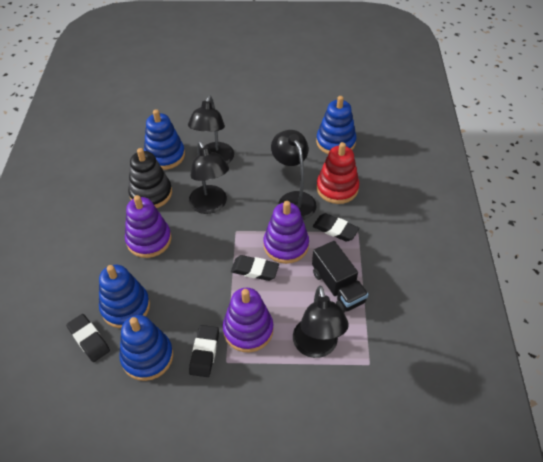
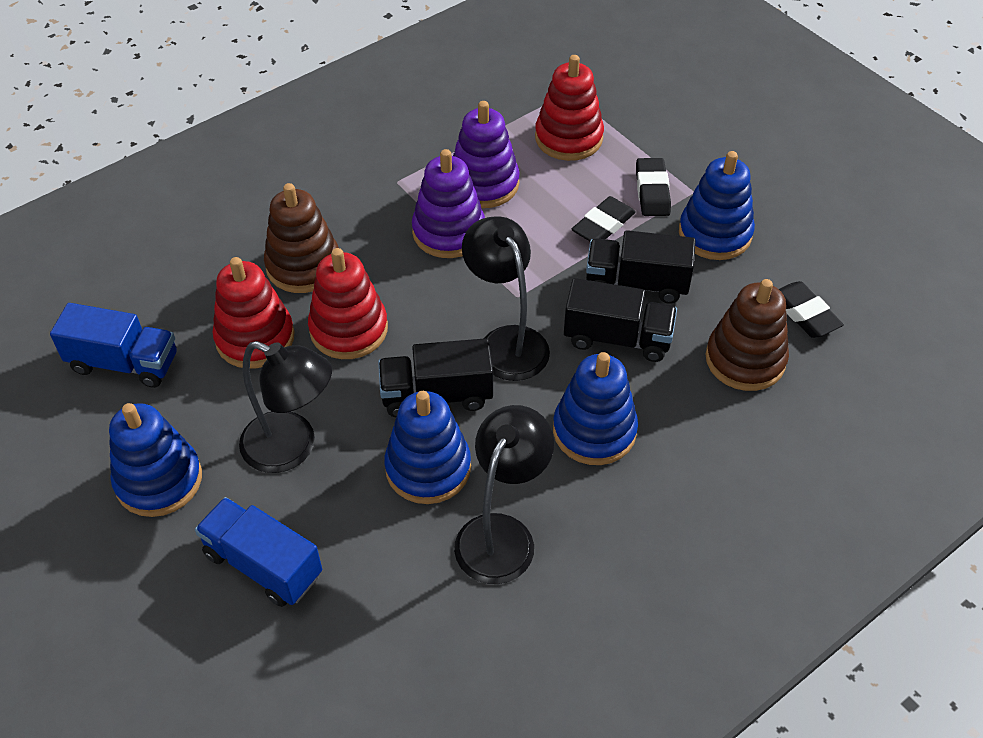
black eraser: [66,314,110,362] [189,325,219,377] [231,255,279,281] [313,213,359,242] = 4 -> [572,196,636,241] [636,158,671,216] [779,281,844,338] = 3
black lamp: [188,95,234,164] [189,141,229,214] [271,130,317,220] [293,286,349,358] = 4 -> [239,341,332,473] [454,405,554,584] [462,216,550,381] = 3
black stacking toy: [128,148,172,208] = 1 -> none = 0
black truck: [312,241,368,312] = 1 -> [378,338,493,417] [564,278,677,362] [586,230,696,303] = 3
blue truck: none = 0 -> [50,303,177,388] [195,497,322,607] = 2
brown stacking toy: none = 0 -> [264,183,339,293] [705,279,789,391] = 2
purple stacking toy: [125,195,171,258] [223,288,274,352] [263,201,309,264] = 3 -> [412,149,485,258] [453,101,520,208] = 2
red stacking toy: [316,142,359,204] = 1 -> [212,257,295,369] [308,248,388,359] [535,55,604,161] = 3

